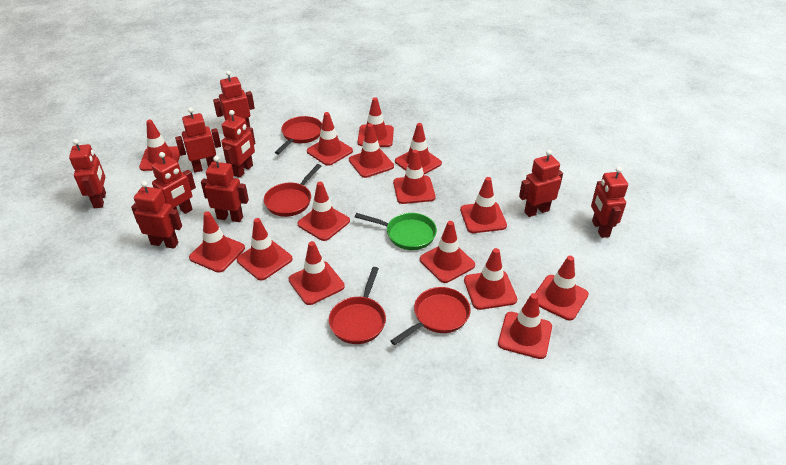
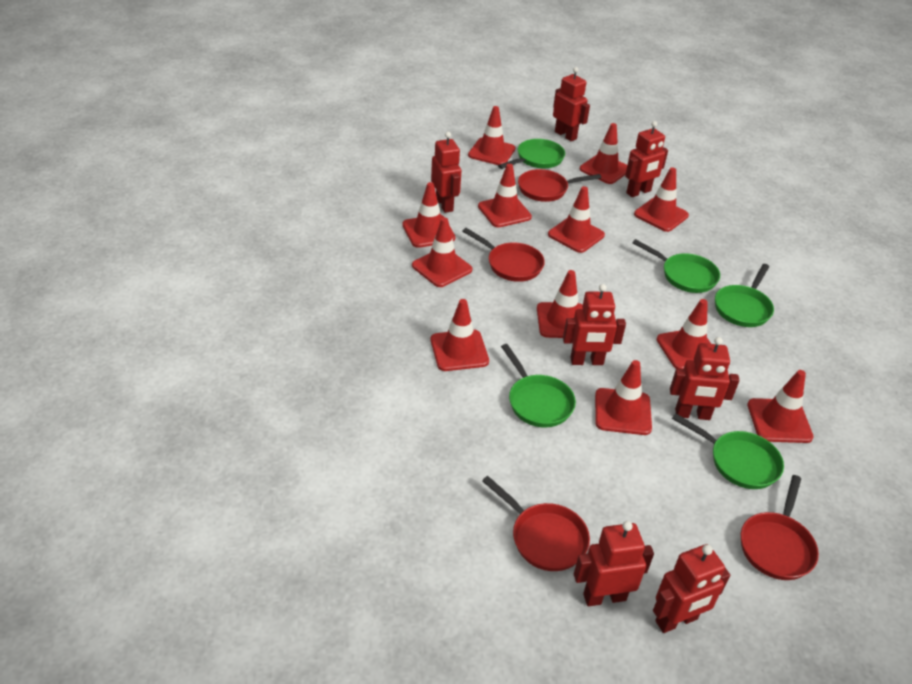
green pan: [355,213,437,250] = 1 -> [498,139,565,169] [501,344,576,427] [633,239,720,293] [672,413,784,489] [715,264,774,327] = 5
red robot: [69,139,106,209] [131,181,182,249] [152,152,196,214] [175,108,221,173] [201,156,249,222] [213,71,255,127] [221,110,255,178] [519,150,563,217] [591,167,628,238] = 9 -> [431,132,461,213] [553,67,590,141] [563,284,626,365] [574,521,654,606] [625,121,668,197] [653,544,730,633] [670,337,740,420] = 7
red traffic cone: [139,120,180,171] [189,211,245,273] [237,218,293,280] [289,241,345,305] [297,182,350,241] [307,112,353,166] [349,124,394,178] [358,97,394,147] [393,150,435,204] [395,123,442,174] [420,221,475,283] [460,177,507,233] [464,248,517,310] [498,293,552,359] [535,256,589,321] = 15 -> [402,182,455,248] [412,218,472,287] [431,299,489,371] [468,106,515,165] [478,164,532,228] [537,270,583,338] [548,186,605,253] [580,123,627,184] [595,360,652,435] [634,167,689,232] [657,299,711,369] [748,370,814,443] = 12

